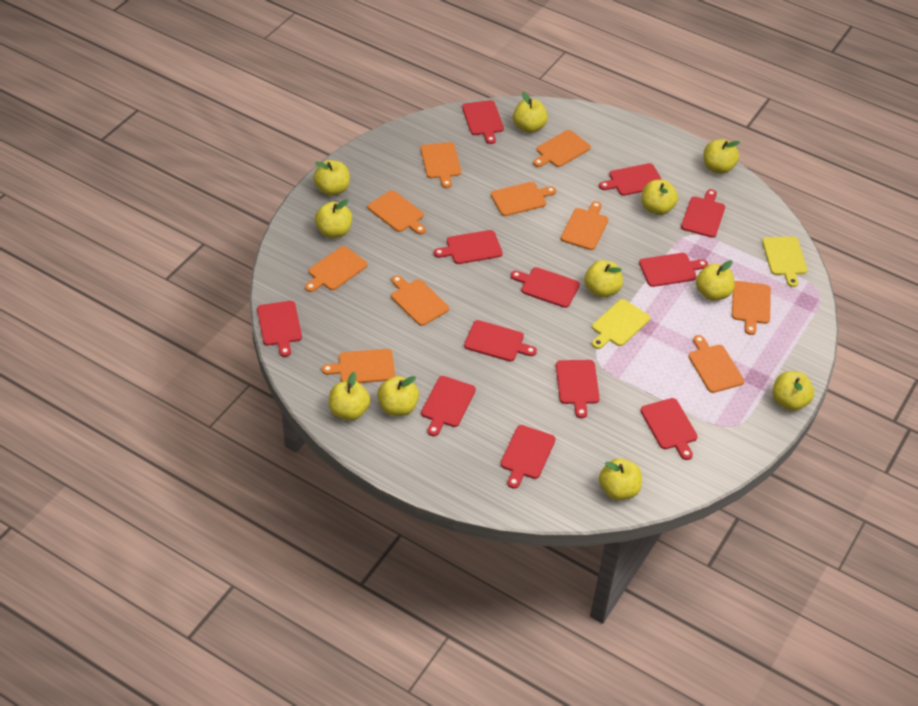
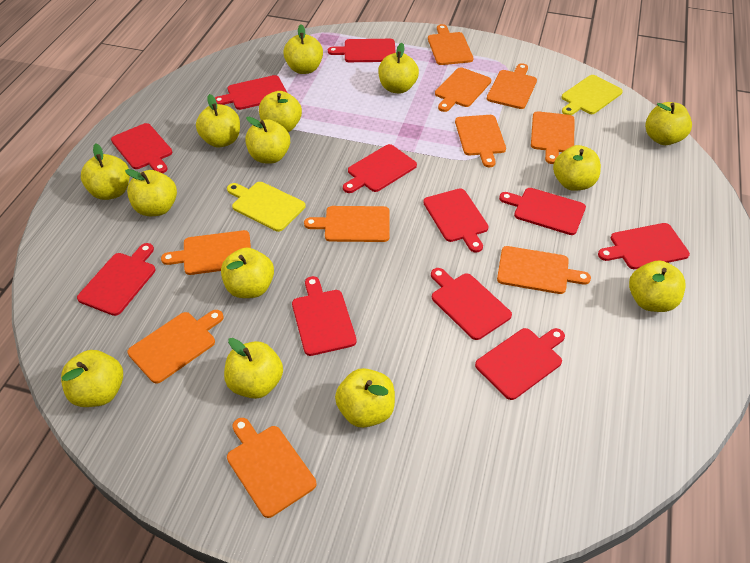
red cutting board: [257,301,302,357] [421,376,476,436] [434,230,502,264] [462,100,504,144] [464,320,537,361] [500,425,556,489] [511,267,580,308] [556,360,600,418] [599,163,662,196] [639,253,708,287] [640,398,698,460] [681,189,725,238] = 12 -> [77,243,156,316] [111,123,172,173] [215,75,287,110] [292,276,357,356] [328,39,396,62] [343,144,417,193] [423,189,489,253] [431,268,512,340] [475,328,565,400] [499,188,586,235] [598,223,690,269] = 11
yellow apple: [313,160,350,196] [315,199,352,238] [329,372,370,421] [377,376,419,416] [513,92,548,133] [584,260,623,298] [599,458,642,500] [642,180,678,215] [696,260,735,301] [703,139,740,174] [773,371,814,411] = 11 -> [61,350,123,407] [81,144,130,200] [125,169,177,216] [196,94,240,148] [221,248,274,298] [224,338,283,399] [245,117,290,163] [259,91,302,132] [283,25,323,74] [335,368,395,428] [378,43,419,94] [553,145,601,191] [629,260,686,312] [645,102,692,145] = 14

